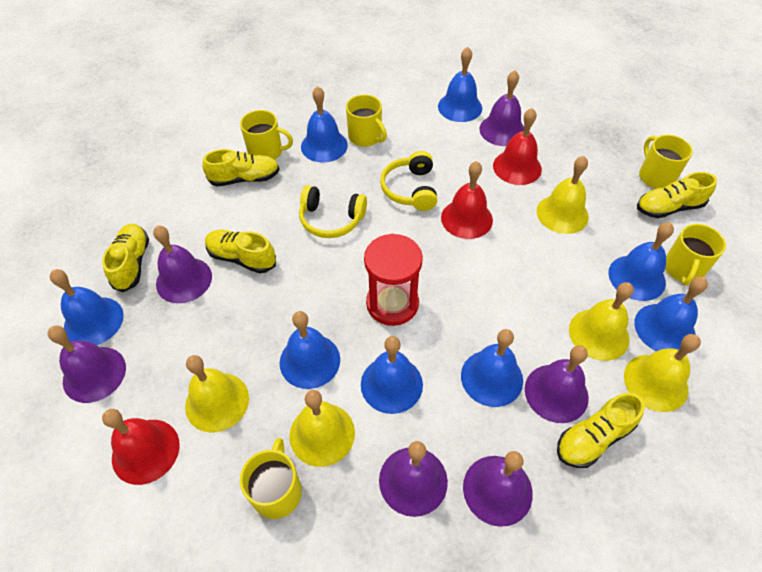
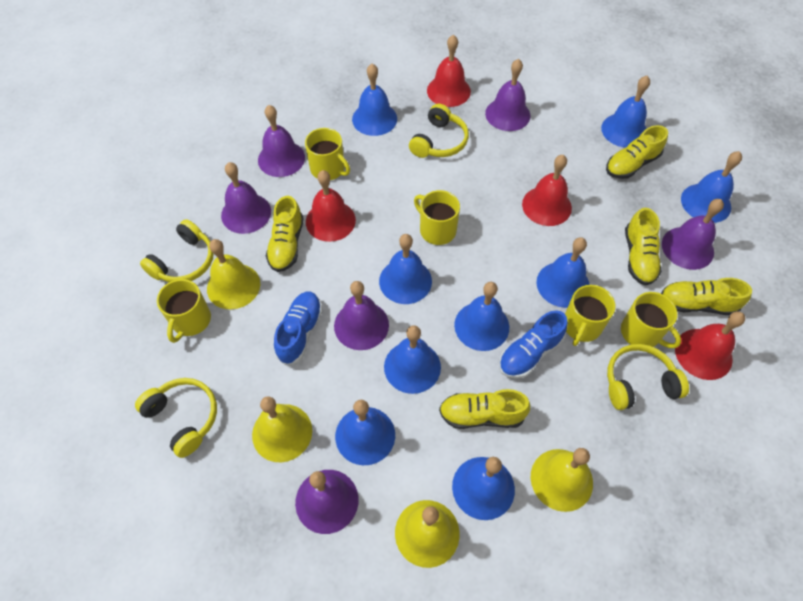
blue bell: [50,269,124,345] [280,311,340,389] [301,86,348,163] [361,336,423,414] [438,47,482,122] [461,329,523,407] [608,223,674,301] [635,277,708,351] = 8 -> [335,400,395,465] [352,64,397,136] [379,234,432,304] [384,325,441,394] [452,457,515,520] [454,282,509,351] [536,237,590,308] [601,76,650,148] [681,151,742,223] = 9
blue shoe: none = 0 -> [274,292,323,365] [499,310,568,379] = 2
red bell: [102,409,179,485] [441,161,493,239] [493,108,542,185] = 3 -> [306,170,356,242] [427,34,471,107] [522,155,572,226] [675,311,745,380] = 4
red hourglass: [364,234,423,326] = 1 -> none = 0
yellow bell: [185,355,249,433] [289,390,355,467] [537,156,589,234] [569,282,634,361] [624,334,701,412] = 5 -> [207,239,260,309] [252,397,312,462] [395,500,460,568] [531,448,593,512] = 4
yellow headphones: [299,185,367,238] [380,151,437,211] = 2 -> [135,378,217,458] [140,219,214,282] [409,104,469,158] [607,344,689,410] = 4

